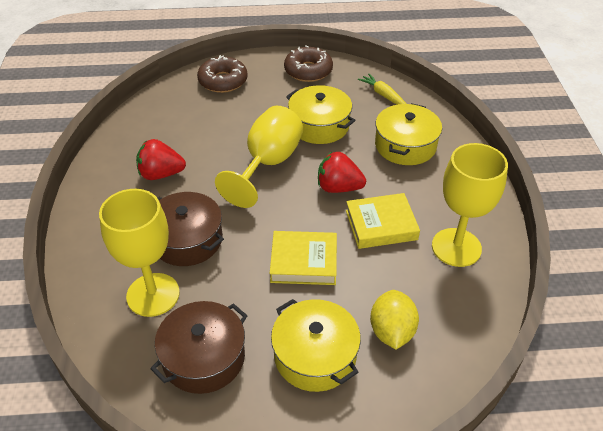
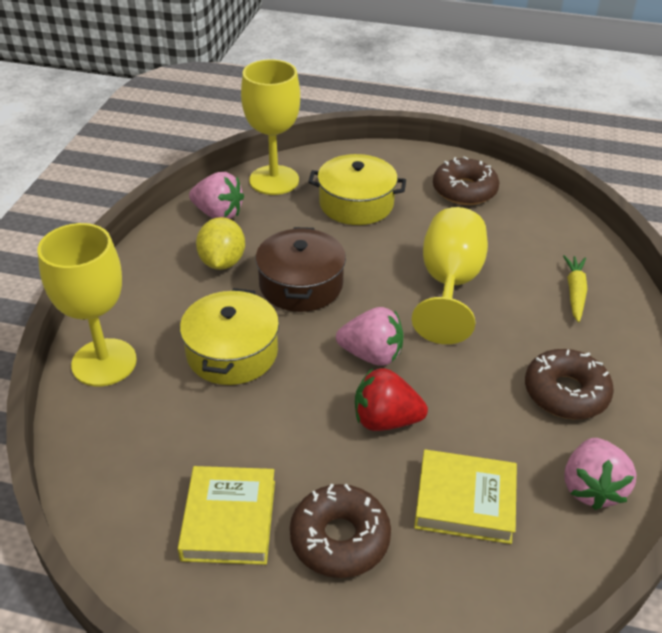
brown donut: [197,55,248,93] [284,46,333,82] = 2 -> [290,484,391,578] [433,156,500,205] [525,349,614,419] = 3
brown pot: [150,301,248,394] [158,192,224,266] = 2 -> [256,227,346,312] = 1
pink strawberry: none = 0 -> [189,172,244,219] [336,307,403,366] [564,438,636,510] = 3
red strawberry: [136,139,186,180] [318,152,366,193] = 2 -> [355,368,428,431] = 1
yellow pot: [271,299,361,392] [286,85,355,144] [375,103,442,165] = 3 -> [180,288,279,385] [308,154,406,225] = 2

